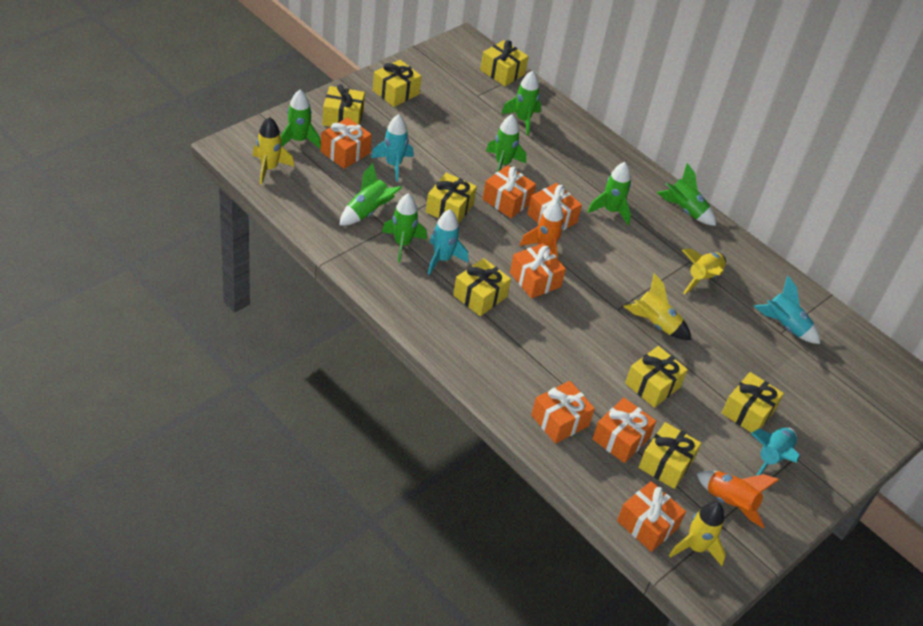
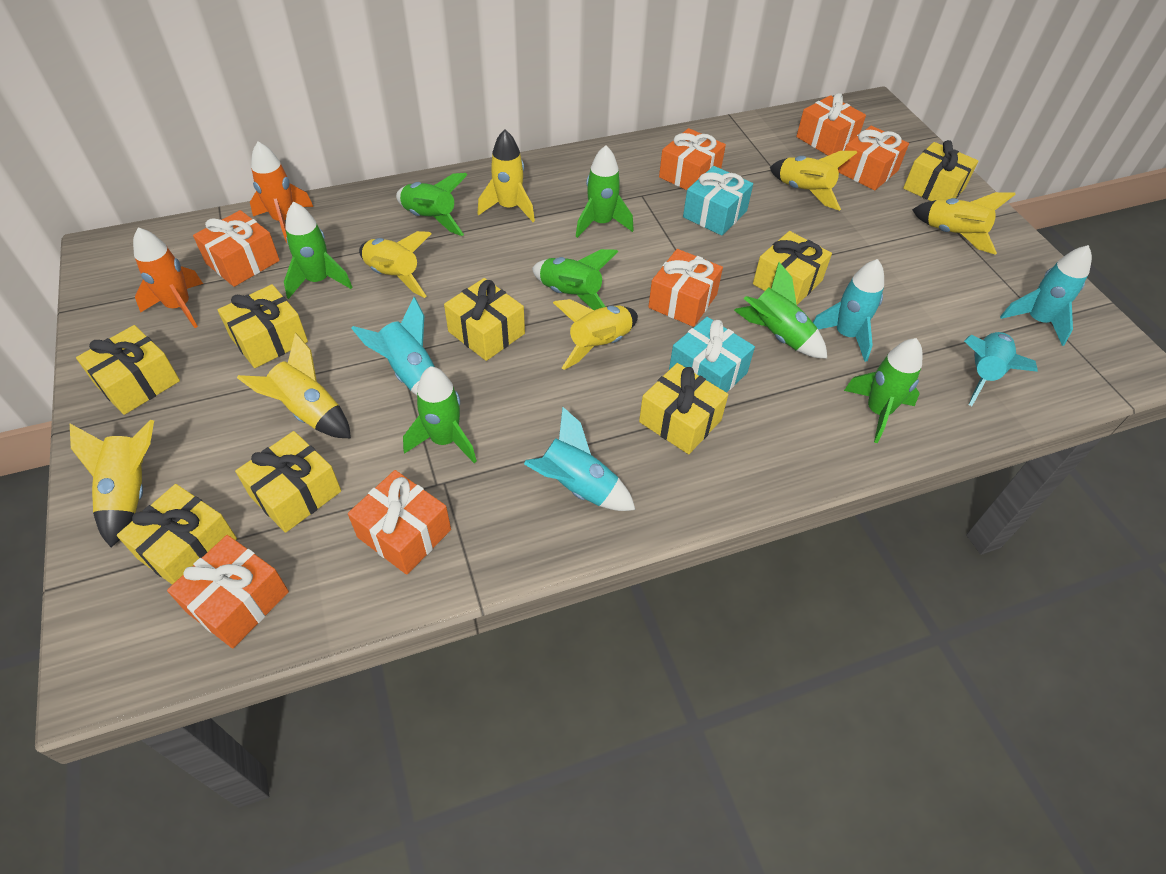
turquoise gift: none = 0 -> [669,317,755,393] [683,166,753,236] = 2
turquoise rocket: [371,114,413,182] [428,209,468,275] [751,427,800,476] [754,276,820,344] = 4 -> [351,297,435,395] [524,407,636,511] [813,259,884,362] [964,332,1038,406] [1000,245,1092,346] = 5
yellow rocket: [253,117,294,185] [623,273,691,340] [669,502,726,566] [682,248,726,294] = 4 -> [70,420,154,548] [237,333,351,438] [359,231,432,298] [478,129,535,222] [553,299,638,370] [770,151,857,211] [912,192,1016,255] = 7

